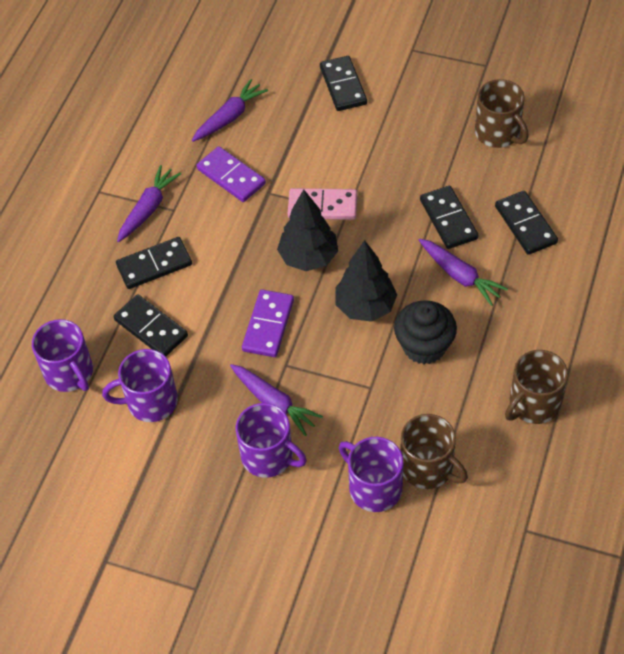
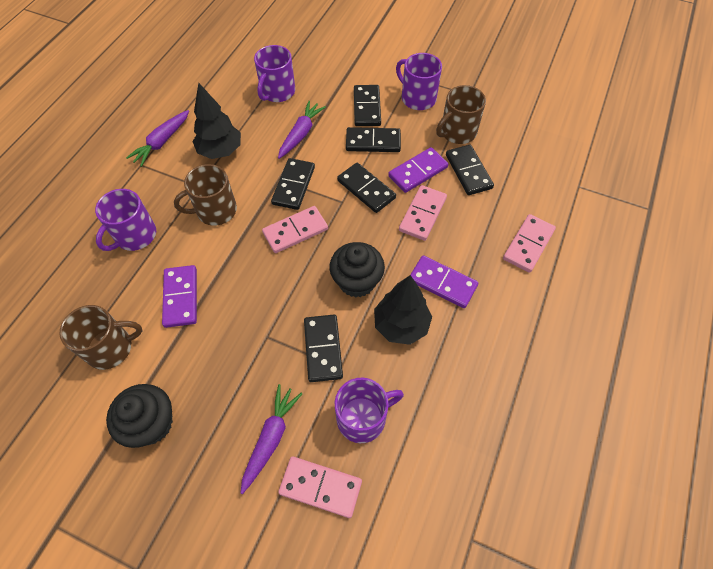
black cupcake: [394,300,457,364] = 1 -> [106,384,173,448] [329,242,385,298] = 2
black domino: [114,295,188,357] [116,237,192,289] [320,56,367,111] [420,186,478,249] [495,191,558,255] = 5 -> [271,158,315,210] [304,315,343,382] [337,163,396,213] [346,127,401,152] [354,85,381,126] [446,145,494,195] = 6
pink domino: [288,188,357,220] = 1 -> [262,206,328,253] [278,456,362,518] [399,185,447,241] [503,214,556,273] = 4
purple carrot: [117,165,181,242] [192,79,268,142] [230,364,323,436] [419,239,508,306] = 4 -> [126,110,189,167] [241,384,302,494] [278,101,326,159] = 3
purple domino: [196,146,266,202] [242,289,294,357] = 2 -> [162,265,197,328] [388,147,448,193] [410,255,478,308] = 3

